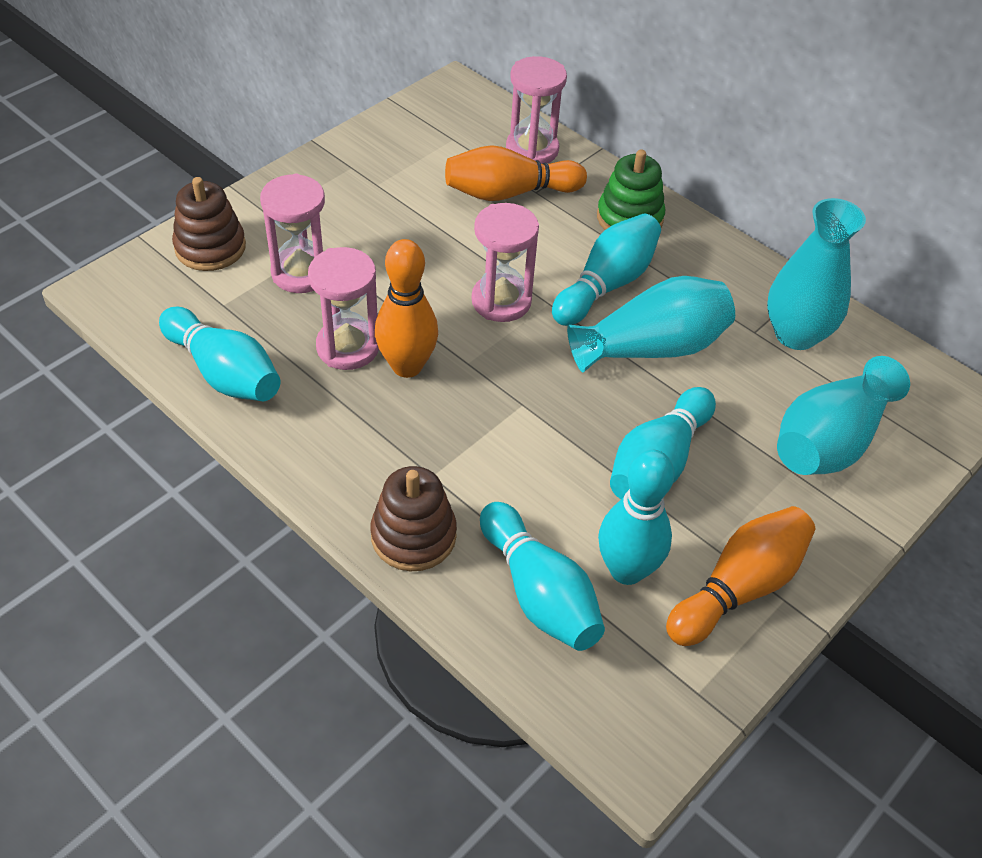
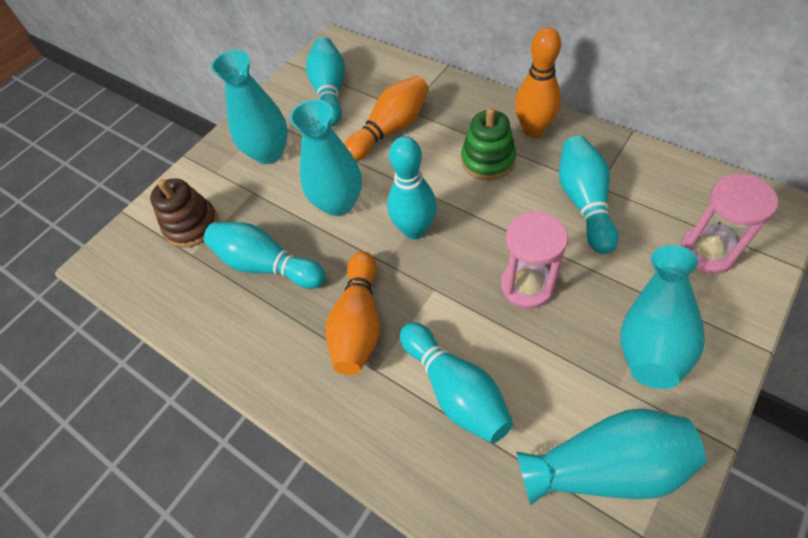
brown stacking toy: [172,177,246,271] [370,466,457,571] = 2 -> [150,178,218,248] = 1
pink hourglass: [260,174,325,293] [308,247,379,370] [471,203,539,322] [506,56,567,164] = 4 -> [501,211,568,309] [680,174,778,274] = 2
turquoise vase: [567,276,735,372] [767,198,866,350] [777,356,910,475] = 3 -> [211,50,288,164] [290,100,362,216] [516,409,706,506] [620,245,705,389] = 4

